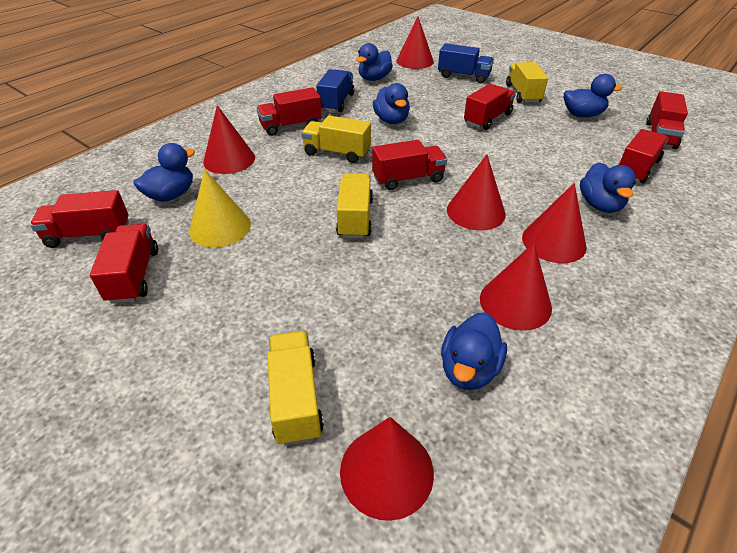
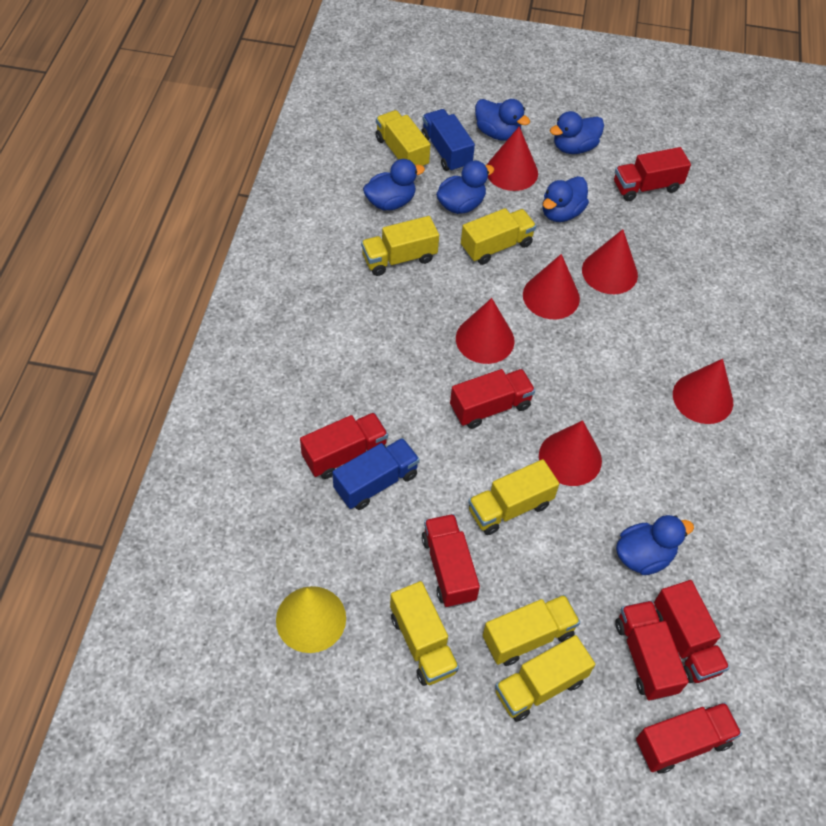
yellow truck: [267,331,324,446] [301,116,371,163] [336,173,373,239] [506,62,548,103] = 4 -> [361,216,439,276] [375,110,431,167] [390,581,459,686] [461,208,536,265] [468,459,559,535] [483,595,580,666] [495,635,595,722] = 7

